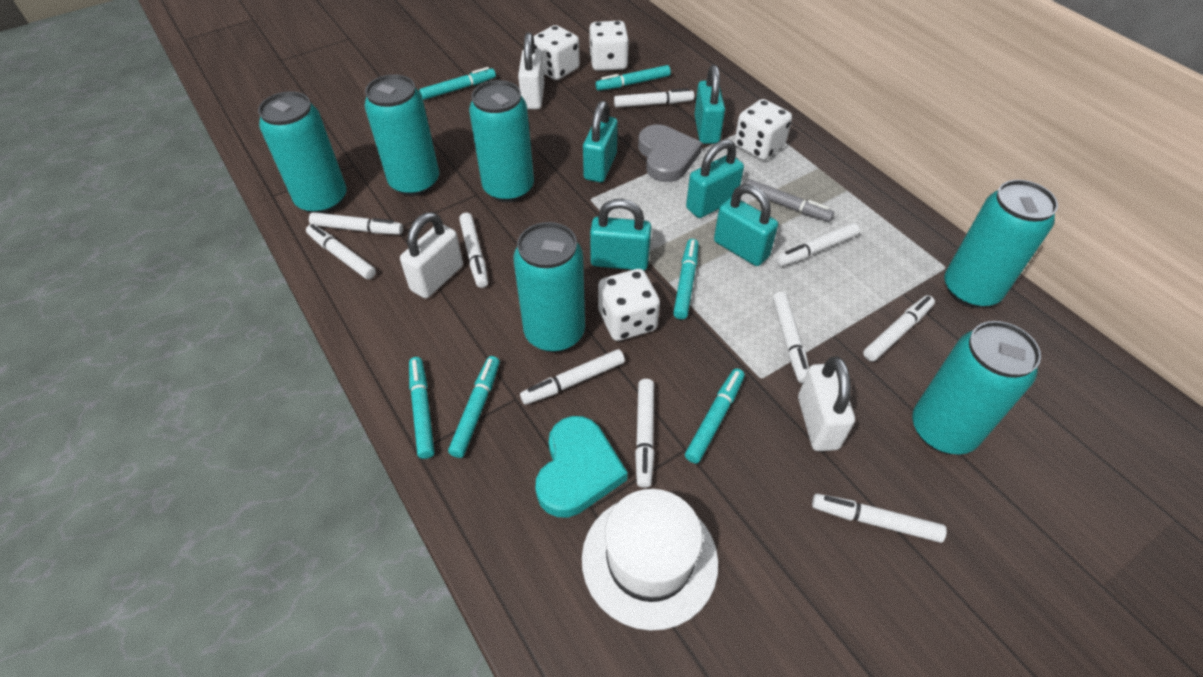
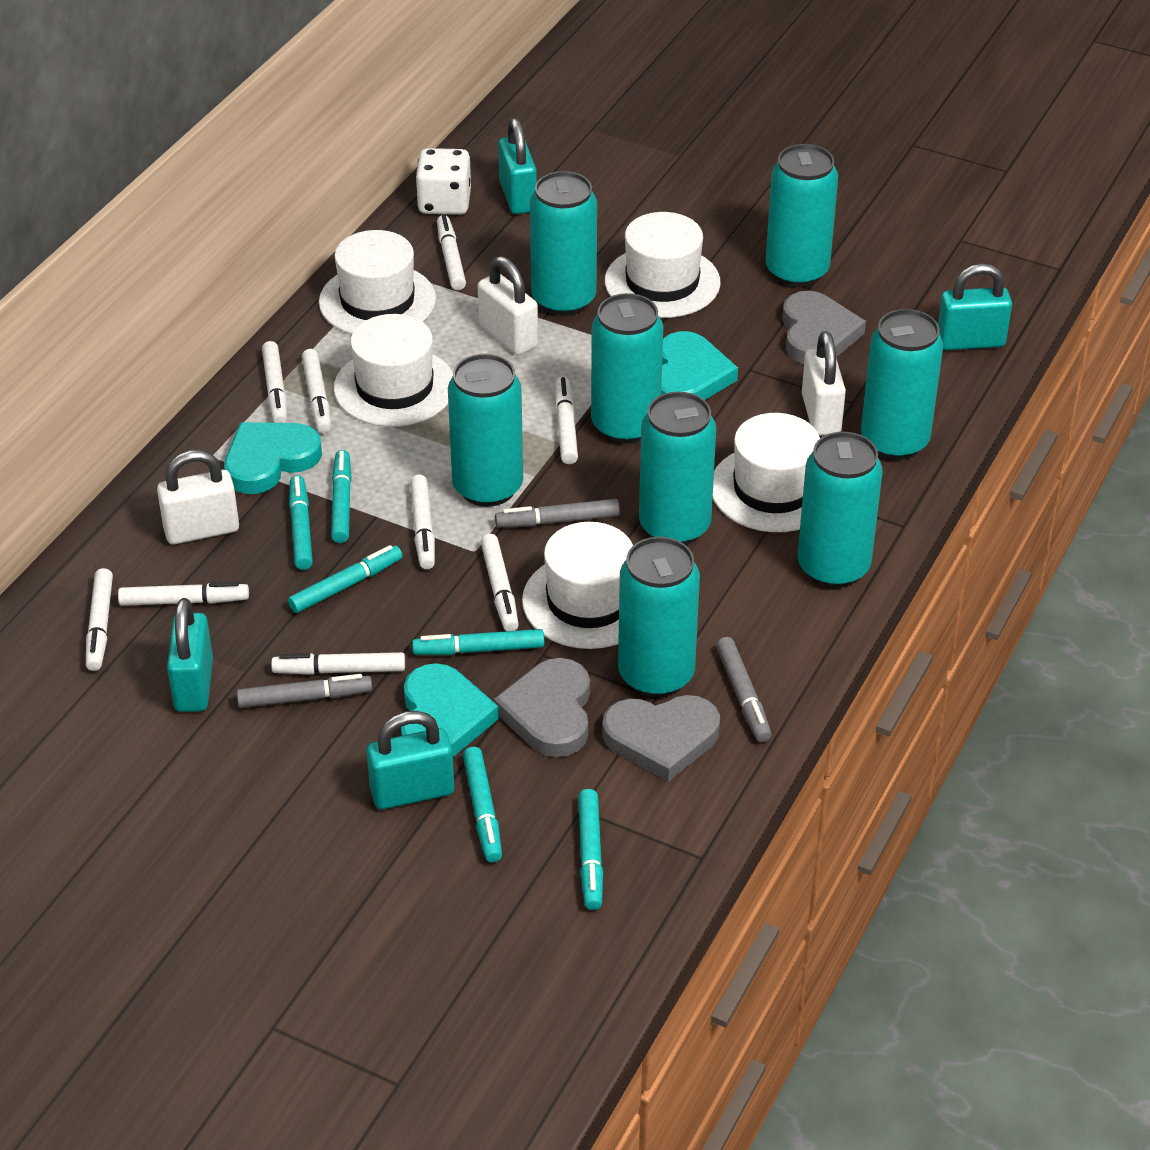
grey heart: [638,125,702,182] = 1 -> [493,658,590,757] [602,695,720,782] [782,291,866,364] = 3
grey marker: [746,179,834,222] = 1 -> [237,674,372,708] [495,499,620,528] [716,637,772,742] = 3
turquoise can: [258,91,347,213] [364,74,439,196] [469,80,534,202] [513,222,585,353] [912,321,1041,454] [944,180,1058,308] = 6 -> [448,354,523,507] [530,171,597,316] [591,293,663,444] [618,537,700,697] [639,392,716,545] [766,144,838,287] [798,432,883,588] [861,309,943,460] = 8
turquoise heart: [535,416,628,517] = 1 -> [224,422,322,494] [401,663,499,757] [661,331,738,400] = 3
turquoise padlock: [583,101,618,182] [590,199,651,271] [686,139,744,218] [694,65,725,144] [714,184,778,266] = 5 -> [167,598,213,712] [367,711,454,809] [498,118,537,214] [938,264,1012,350] = 4
white dice: [533,25,580,80] [589,21,629,71] [598,269,660,341] [734,99,792,160] = 4 -> [416,148,471,215] = 1
white hat: [582,489,718,631] = 1 -> [319,230,436,334] [334,314,453,427] [522,522,633,649] [605,212,721,318] [713,413,820,532] = 5
white marker: [306,224,376,279] [309,212,403,235] [459,213,488,288] [520,349,625,405] [614,88,694,108] [635,379,655,488] [773,292,809,383] [776,223,860,267] [812,494,947,543] [863,295,935,361] = 10 -> [86,568,113,671] [118,582,249,606] [262,341,287,423] [271,652,405,675] [302,349,331,433] [410,475,435,569] [437,215,466,290] [481,534,519,631] [555,377,578,464] = 9

